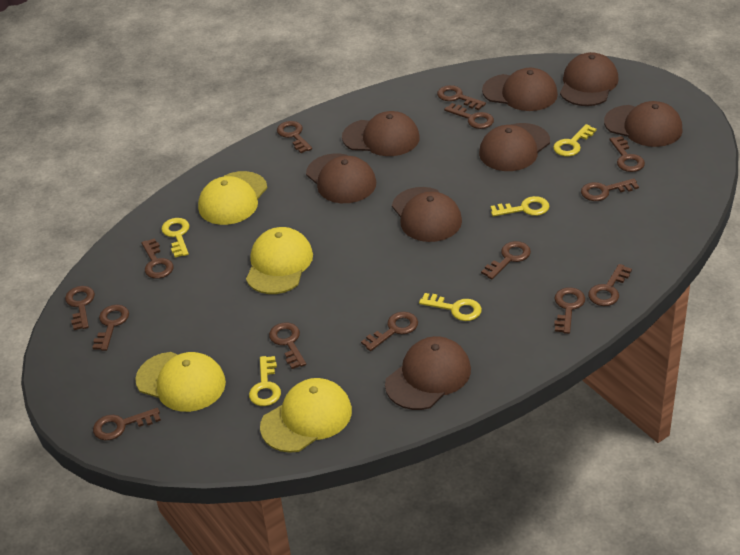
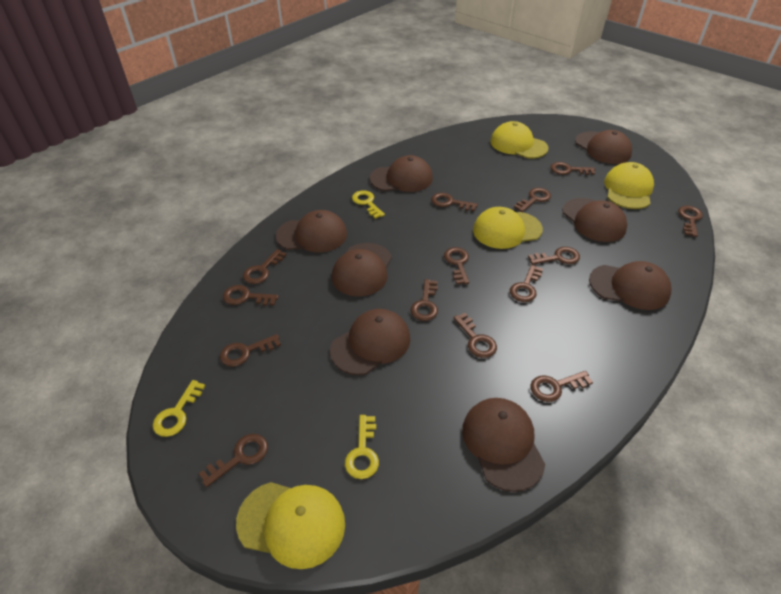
yellow key: [161,218,189,257] [249,356,281,406] [419,293,482,321] [490,196,550,216] [553,124,596,156] = 5 -> [152,380,205,437] [345,415,379,479] [352,190,385,219] = 3

